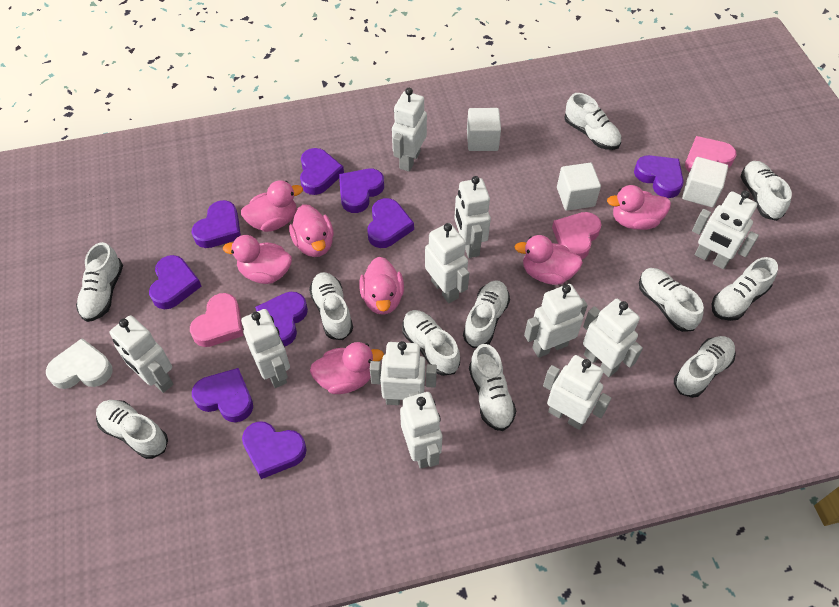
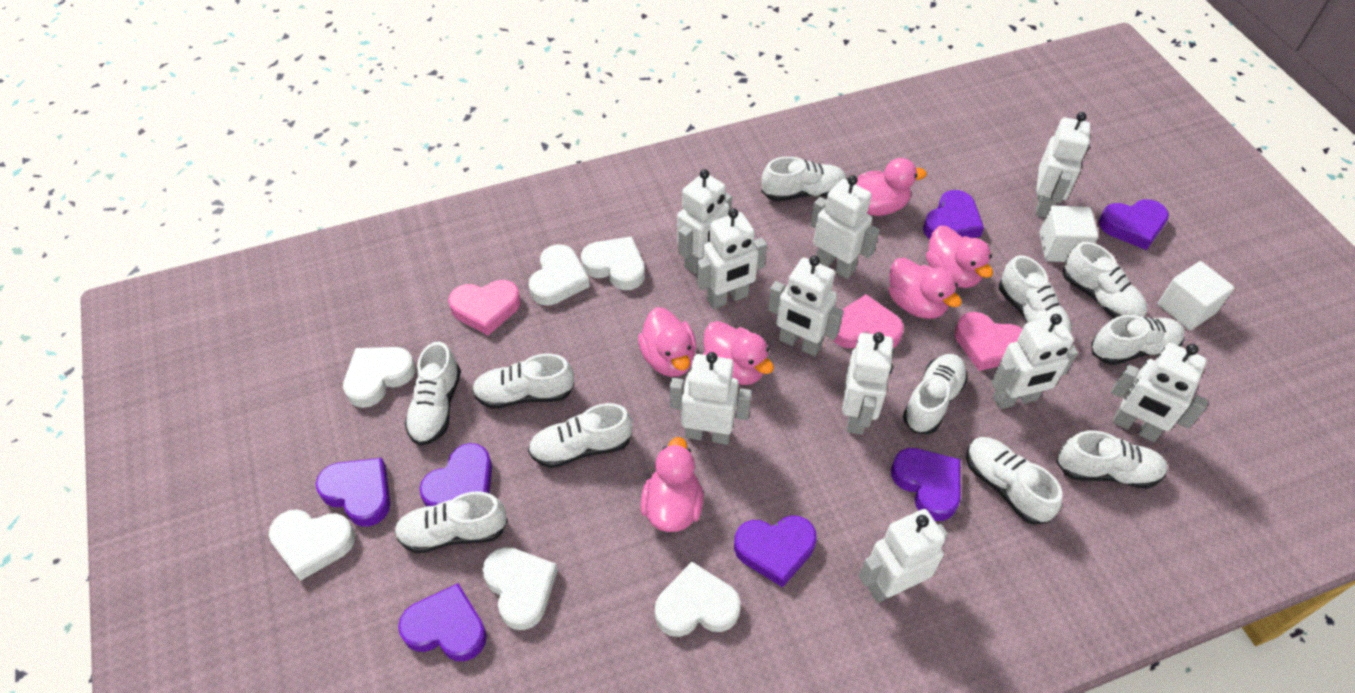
pink duck: [223,235,292,284] [241,180,303,232] [289,204,334,257] [310,342,384,394] [359,257,404,315] [515,235,583,285] [607,185,671,230] = 7 -> [638,307,697,377] [641,437,704,532] [703,321,774,385] [856,158,927,216] [889,257,962,319] [926,226,993,288] = 6
purple heart: [149,255,202,309] [192,200,241,248] [192,368,253,422] [242,421,307,479] [255,292,308,346] [300,148,344,195] [339,169,384,213] [367,198,414,248] [634,155,684,198] = 9 -> [316,458,390,527] [398,583,487,661] [419,443,492,507] [734,515,817,587] [891,448,961,521] [923,190,984,239] [1099,199,1169,250] = 7
white cube: [467,108,501,151] [557,163,601,211] [682,157,728,207] = 3 -> [1039,206,1098,262] [1158,261,1234,330] = 2
white heart: [46,338,113,389] = 1 -> [269,509,355,581] [343,347,415,408] [482,547,557,630] [528,244,590,305] [581,236,645,290] [655,562,740,637] = 6
white robot: [109,315,173,393] [241,309,290,388] [370,341,437,405] [392,88,427,172] [400,391,442,469] [425,223,469,303] [454,176,491,258] [524,284,588,358] [543,355,611,430] [583,299,643,377] [692,190,759,269] = 11 -> [670,352,752,445] [677,169,732,274] [696,208,767,309] [768,256,844,356] [811,175,880,279] [842,332,894,435] [859,509,948,603] [991,314,1078,409] [1035,112,1091,218] [1111,343,1208,442] = 10

